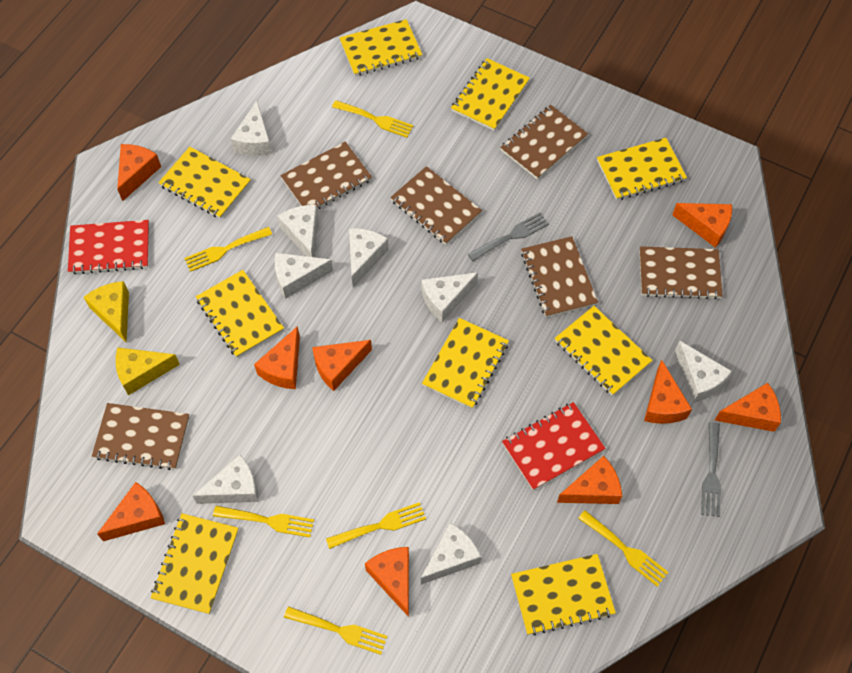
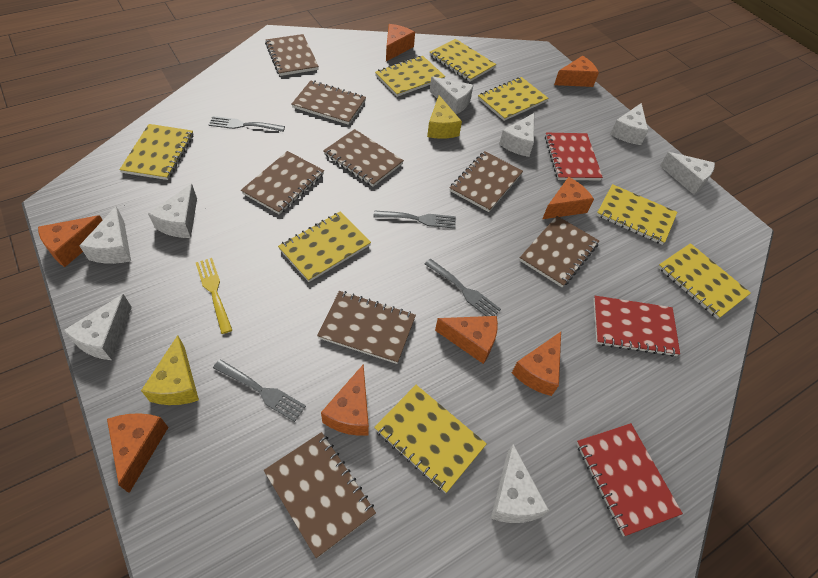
brown notebook: [92,403,189,470] [280,142,372,209] [390,166,482,245] [500,105,588,180] [521,236,598,317] [639,246,723,299] = 6 -> [241,151,324,215] [264,432,376,558] [265,34,319,76] [292,80,366,125] [317,291,416,364] [323,129,404,187] [450,151,523,212] [519,216,599,287] = 8
grey fork: [468,212,549,261] [701,422,721,517] = 2 -> [209,116,285,132] [213,359,306,422] [373,210,456,229] [425,259,501,316] = 4
orange cheese: [97,482,165,541] [117,144,161,201] [254,326,300,389] [312,340,372,391] [365,547,409,617] [557,456,622,504] [644,360,692,424] [672,203,732,248] [715,383,781,432] = 9 -> [38,215,103,267] [107,413,168,493] [321,364,369,436] [386,24,415,61] [435,316,498,364] [512,332,561,396] [542,177,594,219] [554,56,599,87] = 8
red notebook: [68,220,149,274] [502,402,606,490] = 2 -> [545,133,603,180] [576,423,683,536] [594,296,680,357] = 3
yellow fork: [184,227,272,272] [213,506,314,537] [284,606,387,655] [326,502,426,549] [332,100,413,138] [578,510,669,587] = 6 -> [196,258,232,334] = 1
yellow notebook: [151,513,238,614] [158,147,251,219] [196,270,284,358] [339,19,422,76] [422,318,509,409] [451,58,530,131] [511,554,616,636] [555,306,652,396] [597,138,687,200] = 9 -> [119,124,194,180] [278,212,371,282] [374,385,487,493] [375,56,445,97] [430,39,496,82] [478,77,548,121] [597,184,677,245] [658,243,751,319] = 8

